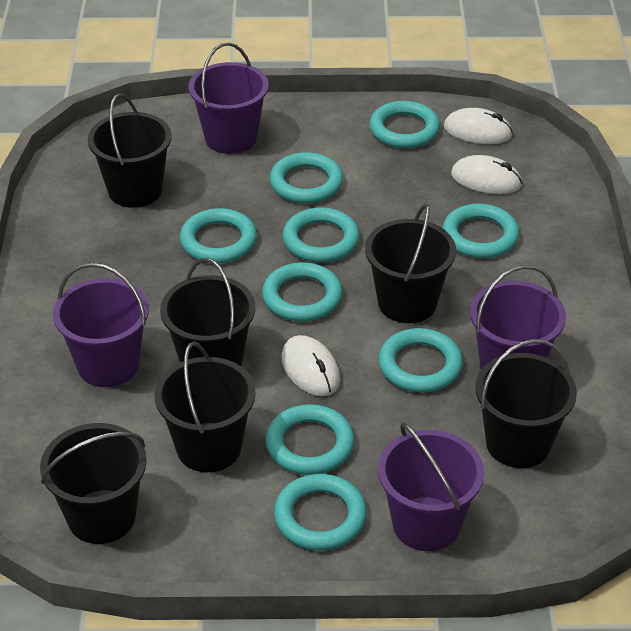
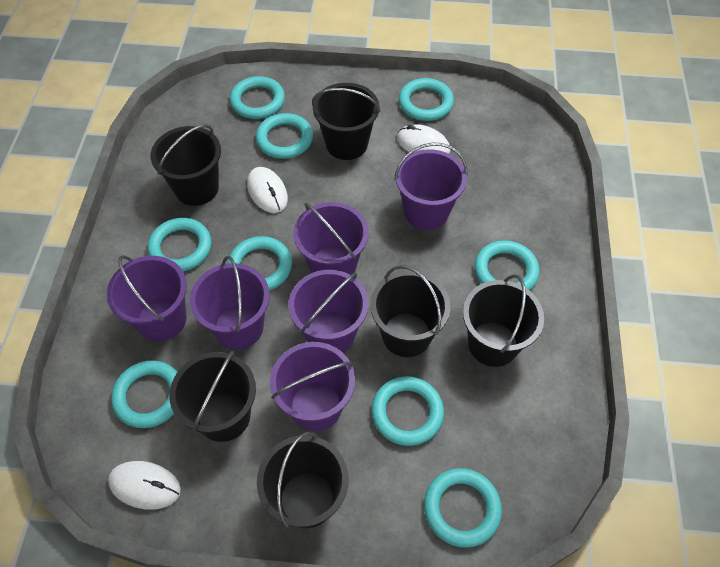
purple bucket: [53,263,149,387] [188,42,269,154] [378,422,484,551] [470,265,566,369] = 4 -> [106,255,187,342] [190,256,270,349] [270,342,355,431] [289,270,368,353] [293,202,369,275] [394,143,468,230] = 6

